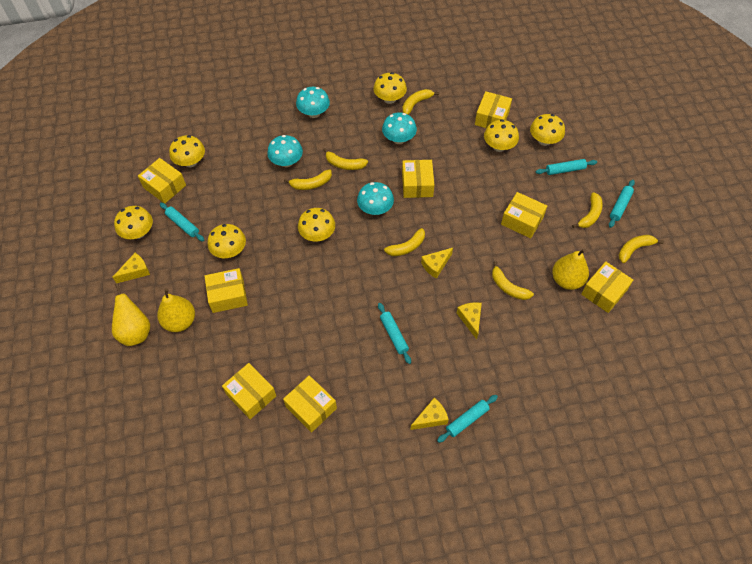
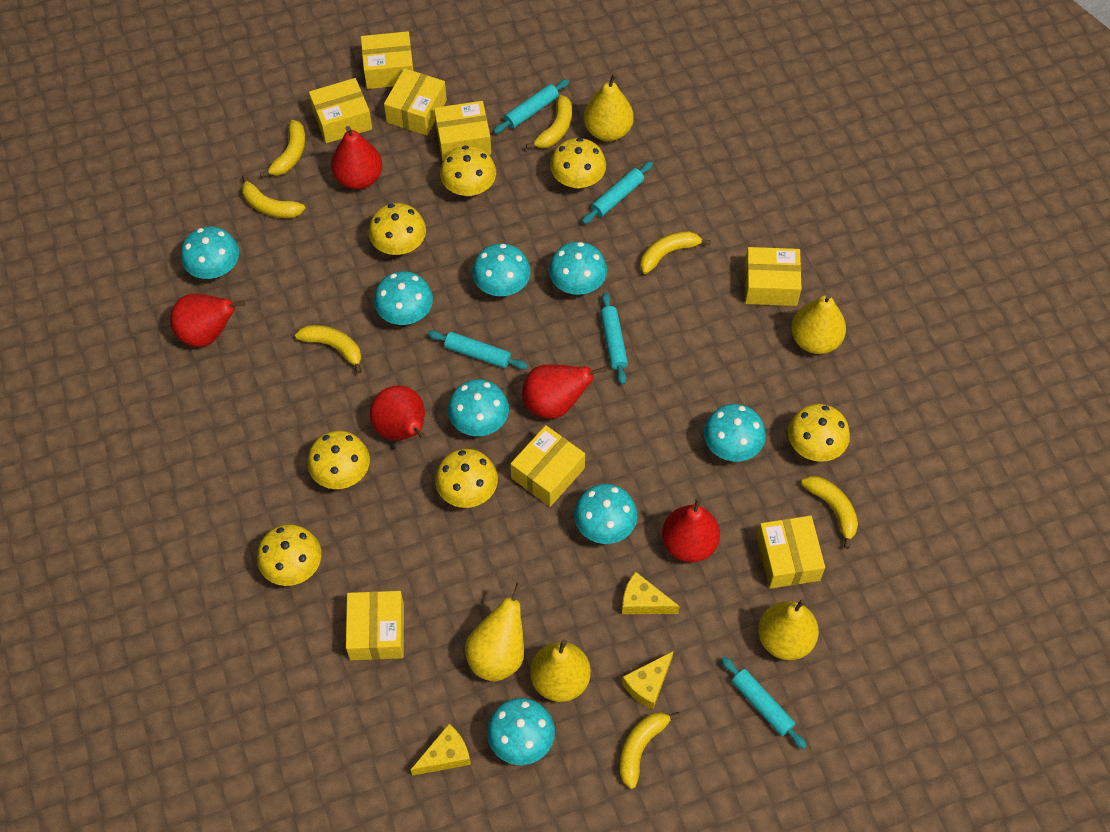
red pear: none = 0 -> [170,294,246,347] [331,126,382,190] [370,385,426,440] [522,364,607,419] [662,497,720,562] = 5
turquoise mushroom: [267,135,303,167] [296,87,330,118] [357,182,394,215] [382,112,417,144] = 4 -> [181,227,239,279] [374,271,433,325] [448,379,509,436] [472,243,531,296] [487,698,555,765] [549,242,607,295] [574,484,637,544] [704,404,766,462] = 8
yellow cheese: [112,253,150,283] [410,397,449,430] [421,248,453,279] [457,302,482,339] = 4 -> [411,724,471,776] [622,572,680,614] [622,651,674,710] = 3
yellow pear: [112,283,150,346] [157,288,195,332] [552,249,589,290] = 3 -> [465,582,524,681] [530,639,591,702] [584,73,634,141] [758,598,819,660] [791,294,846,354] = 5

